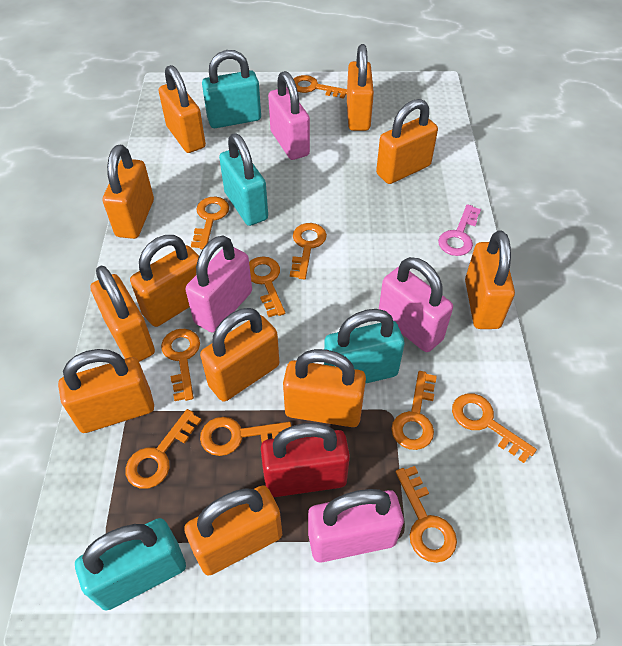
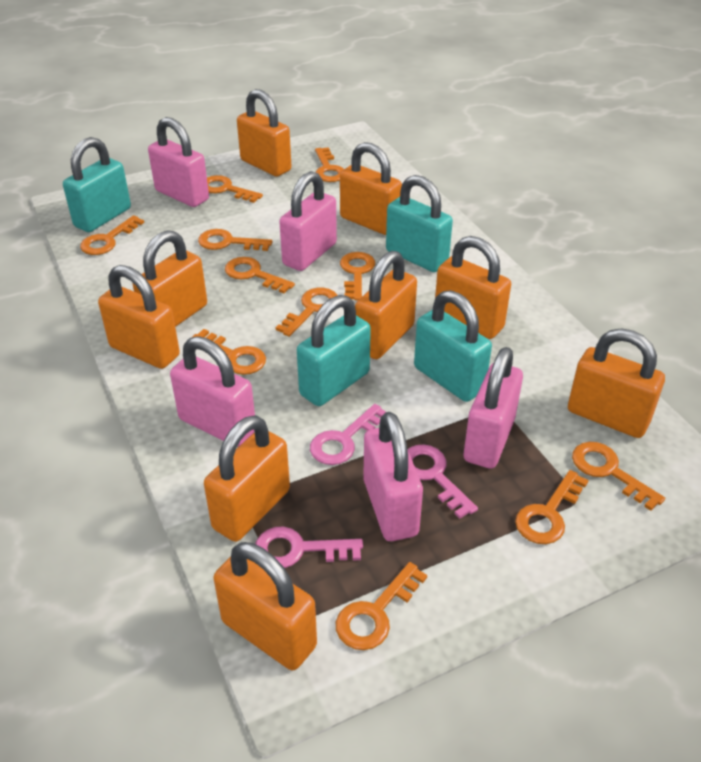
orange key: [125,409,202,489] [161,329,200,401] [191,197,229,249] [200,417,291,456] [249,257,285,317] [290,223,327,280] [294,75,347,99] [392,371,437,450] [396,466,457,563] [452,393,537,463] = 10 -> [80,215,144,255] [191,329,266,375] [198,229,272,251] [207,175,263,203] [225,257,295,293] [276,288,338,337] [315,147,344,182] [336,562,427,650] [340,252,375,300] [515,470,589,544] [572,442,665,511] = 11
orange padlock: [58,349,154,433] [90,266,155,362] [103,145,154,239] [130,235,199,327] [159,65,206,153] [184,485,282,576] [200,308,279,402] [283,349,366,427] [347,44,374,131] [376,99,438,184] [465,230,515,329] = 11 -> [98,265,180,369] [133,230,207,327] [204,415,290,542] [213,542,317,670] [237,89,291,177] [340,142,402,235] [355,251,417,359] [435,236,511,339] [568,328,665,438] = 9
pink key: [438,204,481,256] = 1 -> [255,527,363,568] [310,404,386,465] [408,444,478,519] = 3
pink padlock: [185,235,252,333] [268,71,310,160] [308,489,404,562] [379,257,453,352] = 4 -> [148,117,209,207] [170,336,255,447] [279,171,337,271] [363,412,423,541] [464,347,523,469] = 5
red padlock: [261,423,350,497] = 1 -> none = 0

